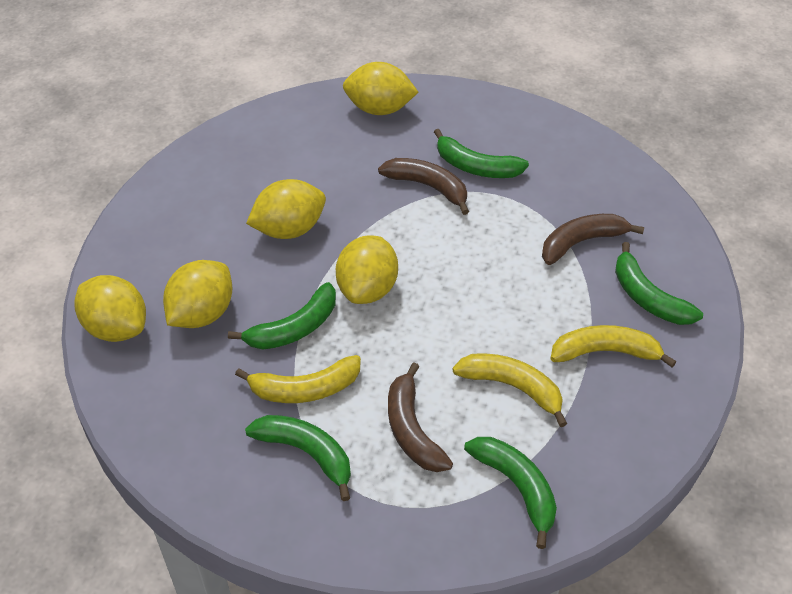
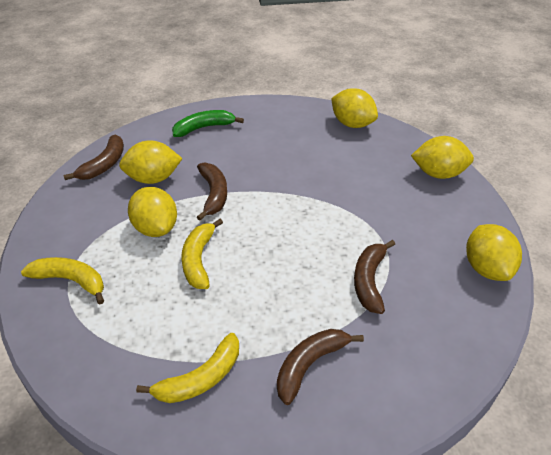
brown banana: [378,158,469,215] [388,363,453,472] [542,214,644,265] = 3 -> [64,135,124,180] [197,162,227,221] [277,329,364,405] [354,240,395,314] = 4
green banana: [228,282,336,349] [245,415,351,501] [434,129,529,178] [464,437,557,549] [615,242,703,325] = 5 -> [172,110,244,137] = 1

